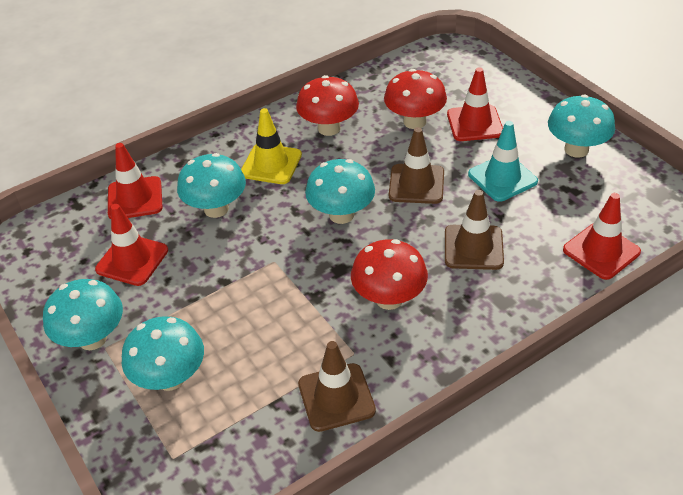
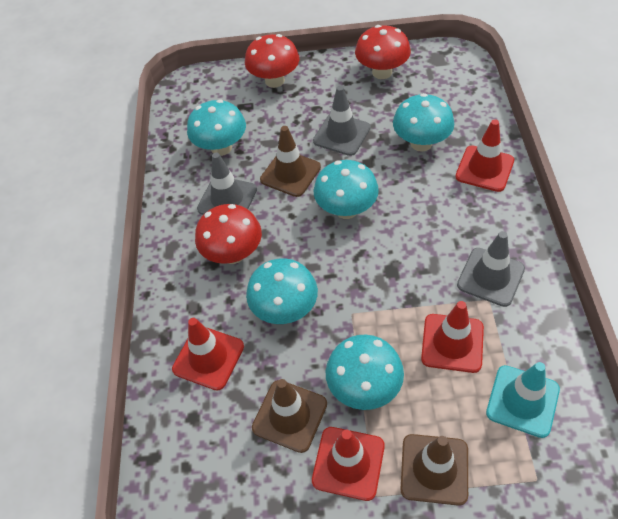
grey traffic cone: none = 0 -> [197,152,257,215] [313,86,371,156] [457,231,525,307] = 3
yellow traffic cone: [241,108,302,184] = 1 -> none = 0

